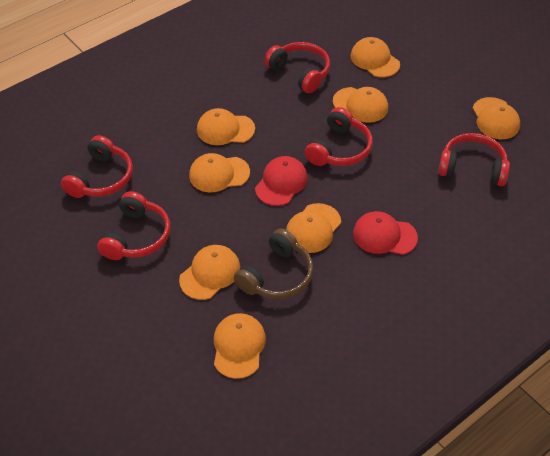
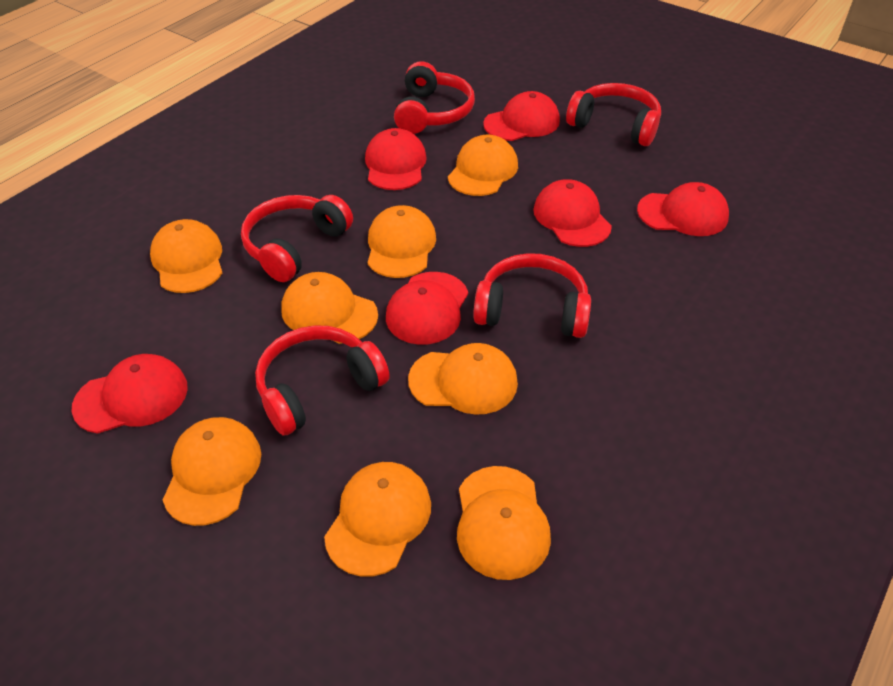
brown headphones: [234,228,313,299] = 1 -> none = 0
red cap: [255,156,308,206] [353,211,418,255] = 2 -> [71,354,188,434] [365,128,427,190] [386,272,468,345] [483,91,560,141] [533,179,612,247] [637,182,729,236] = 6

